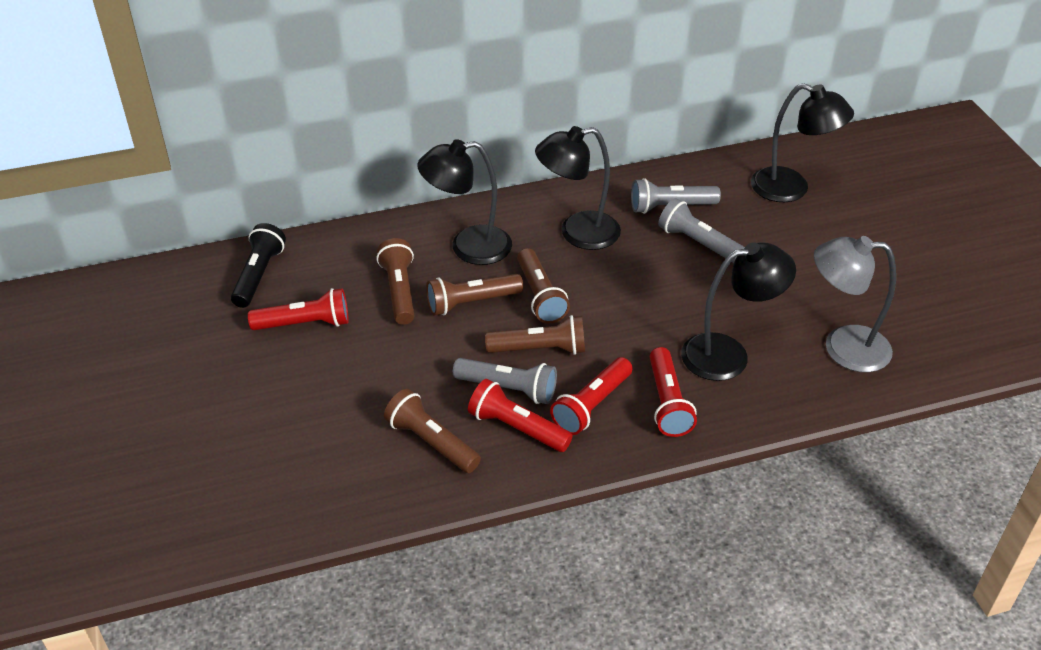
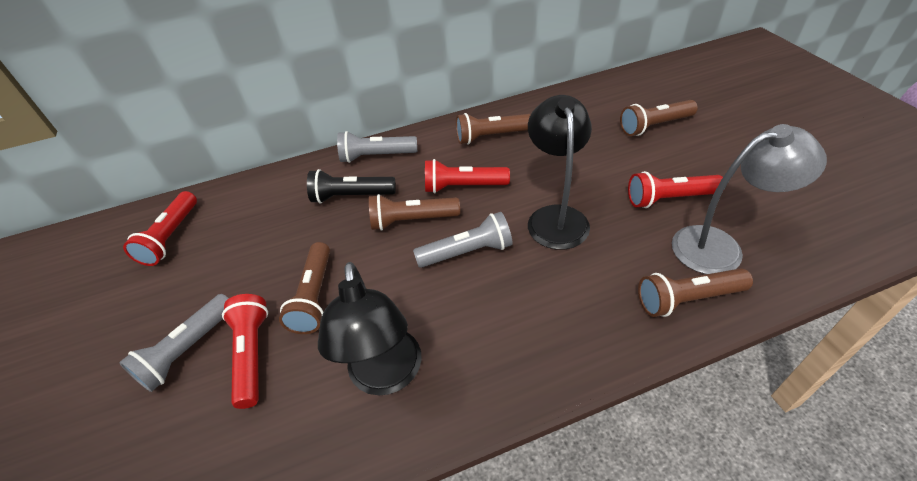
black lamp: [417,139,512,265] [535,126,621,250] [681,242,796,381] [751,83,854,202] = 4 -> [318,262,421,395] [528,95,592,250] = 2

